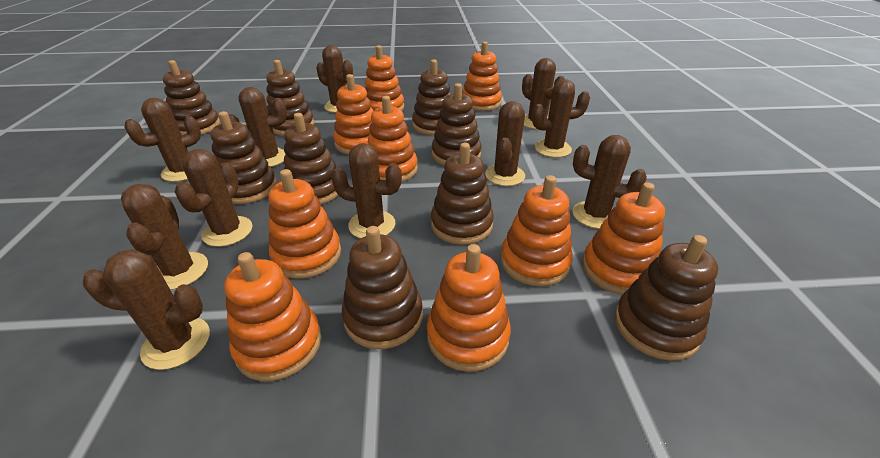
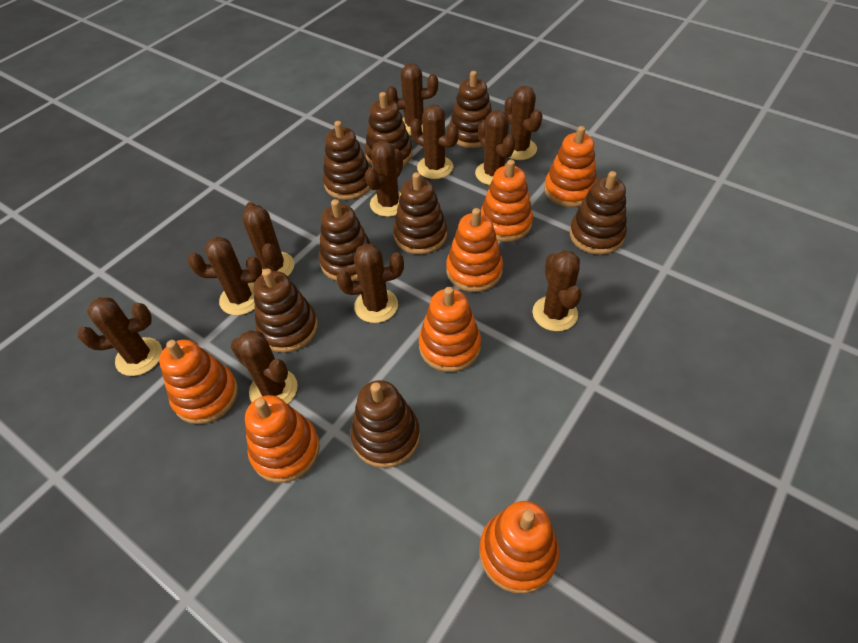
brown stacking toy: [163,60,220,135] [211,111,277,204] [266,60,314,136] [284,113,338,204] [342,226,423,349] [412,59,451,135] [431,143,494,245] [432,83,482,165] [615,235,718,361] = 9 -> [254,268,318,353] [318,199,371,281] [323,121,370,200] [351,380,420,468] [365,92,413,166] [393,172,447,255] [449,71,492,148] [570,171,627,255] = 8
orange stacking toy: [224,252,321,381] [269,169,341,279] [333,74,373,155] [365,45,404,111] [368,96,418,182] [427,244,511,372] [462,41,502,111] [501,175,573,287] [582,182,665,295] = 9 -> [159,340,238,424] [245,395,320,483] [419,287,481,372] [446,208,503,292] [480,160,533,242] [480,501,559,594] [544,126,597,207] = 7

